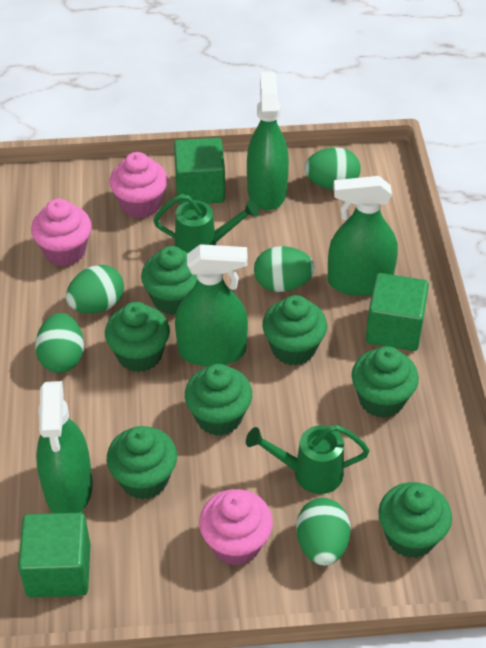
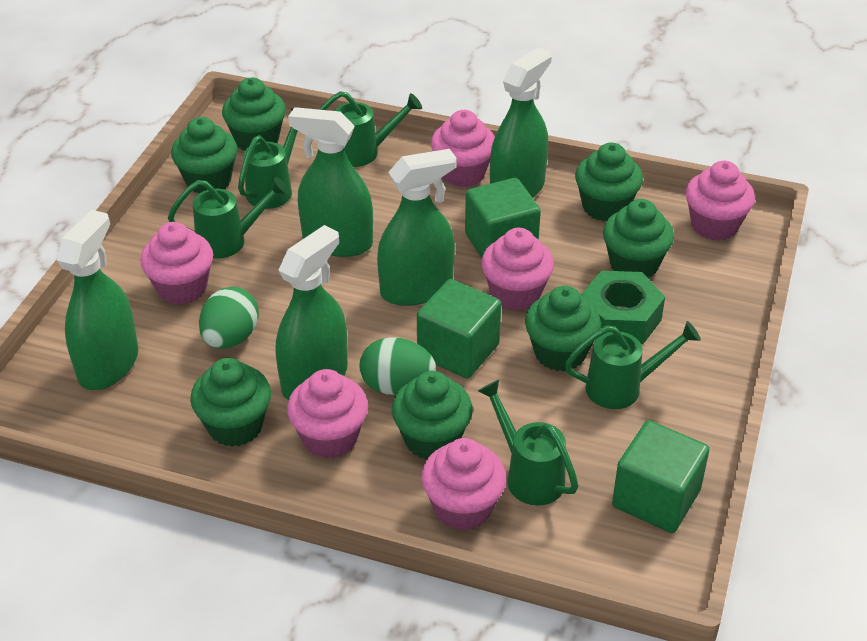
green egg: [35,313,84,373] [66,265,124,313] [254,246,315,292] [296,498,351,566] [304,148,361,190] = 5 -> [199,287,259,349] [360,337,436,395] = 2
green nut: none = 0 -> [581,271,665,345] = 1
green spray bottle: [36,381,93,513] [175,244,248,367] [247,72,289,210] [328,176,398,296] = 4 -> [57,210,138,390] [276,225,348,400] [288,107,373,257] [377,149,457,306] [490,47,552,198] = 5
green watering can: [153,194,259,253] [246,425,370,494] = 2 -> [168,177,289,258] [238,108,297,209] [319,91,422,167] [478,380,579,506] [564,321,701,409] = 5
pink cupcake: [31,199,92,266] [109,152,168,219] [199,489,273,565] = 3 -> [140,222,213,305] [287,369,368,459] [421,438,506,531] [431,110,495,187] [481,228,554,311] [686,161,755,241] = 6

